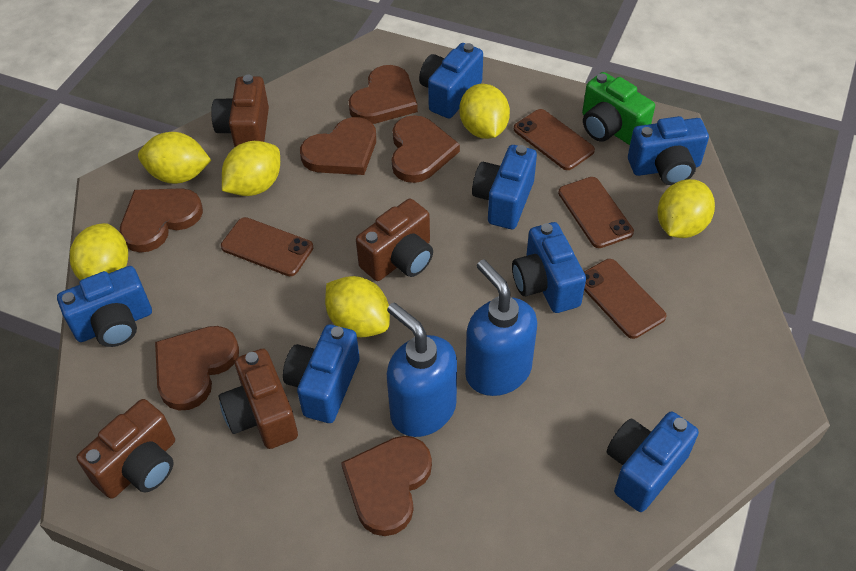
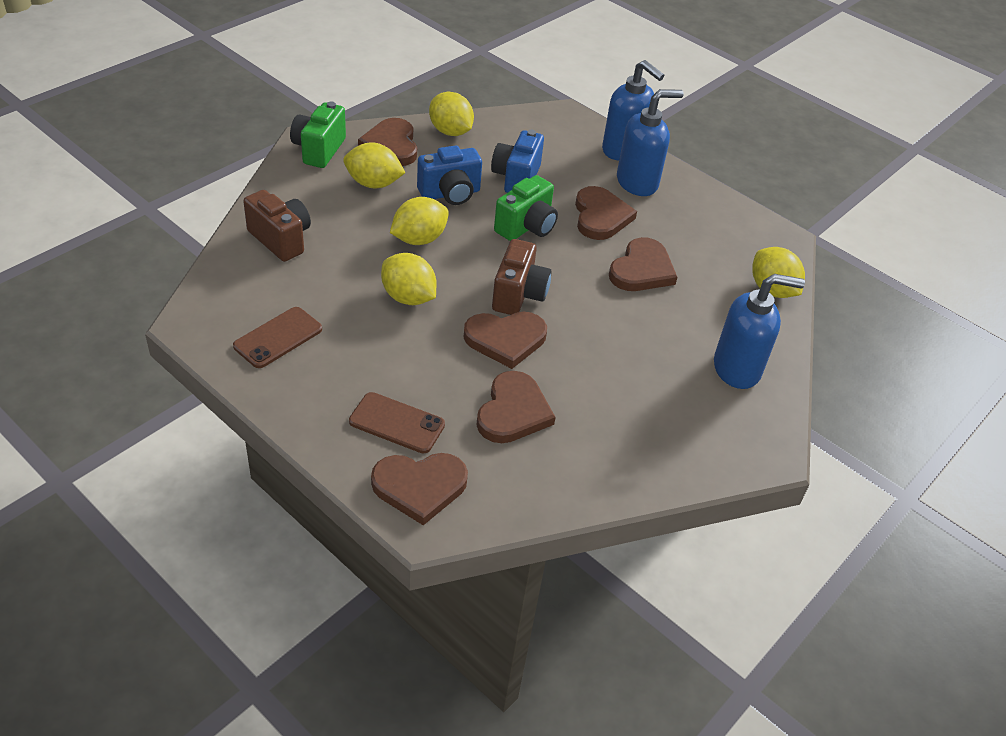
blue camera: [57,266,152,347] [283,324,360,423] [419,43,483,118] [472,145,537,229] [512,222,586,313] [607,412,699,512] [628,116,709,185] = 7 -> [417,145,482,205] [491,130,544,193] = 2
blue soap dispenser: [387,303,457,437] [465,260,537,396] = 2 -> [602,60,665,161] [617,89,684,196] [714,274,805,389] = 3
brown camera: [77,399,175,499] [211,75,269,147] [219,349,298,449] [356,199,433,281] = 4 -> [243,190,311,262] [492,239,551,315] = 2
brown phone: [221,217,313,276] [514,109,595,170] [558,177,634,248] [584,259,666,339] = 4 -> [233,307,322,368] [349,392,445,453] = 2
green camera: [582,72,655,145] = 1 -> [290,101,346,168] [494,175,558,241] = 2
yellow lemon: [70,223,128,281] [138,132,211,184] [222,141,280,196] [325,276,390,337] [459,84,510,139] [657,179,715,238] = 6 -> [343,142,405,188] [381,253,437,305] [390,197,449,245] [429,92,474,136] [752,247,805,298] = 5

